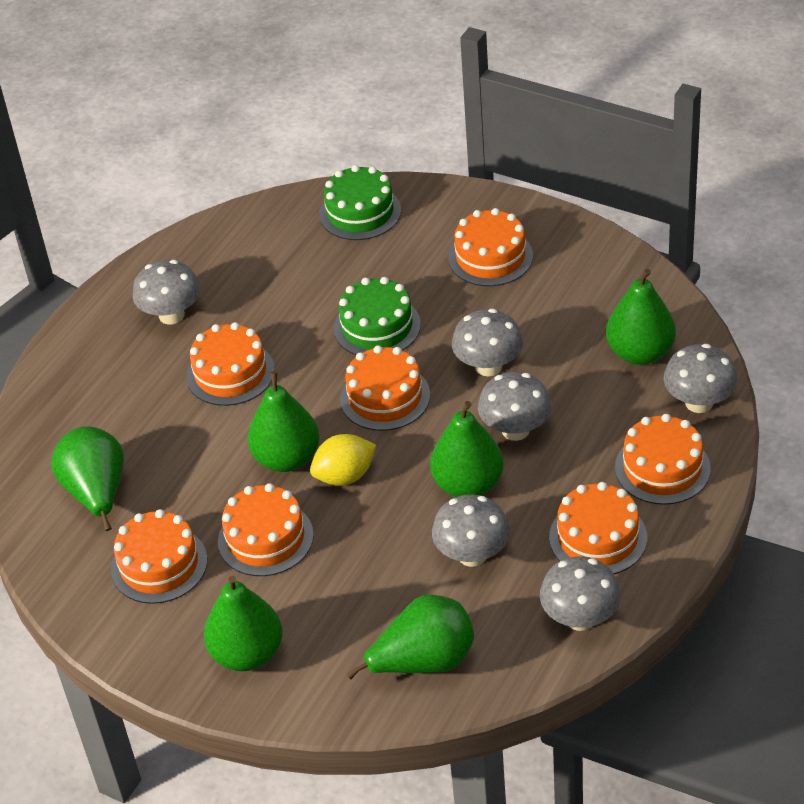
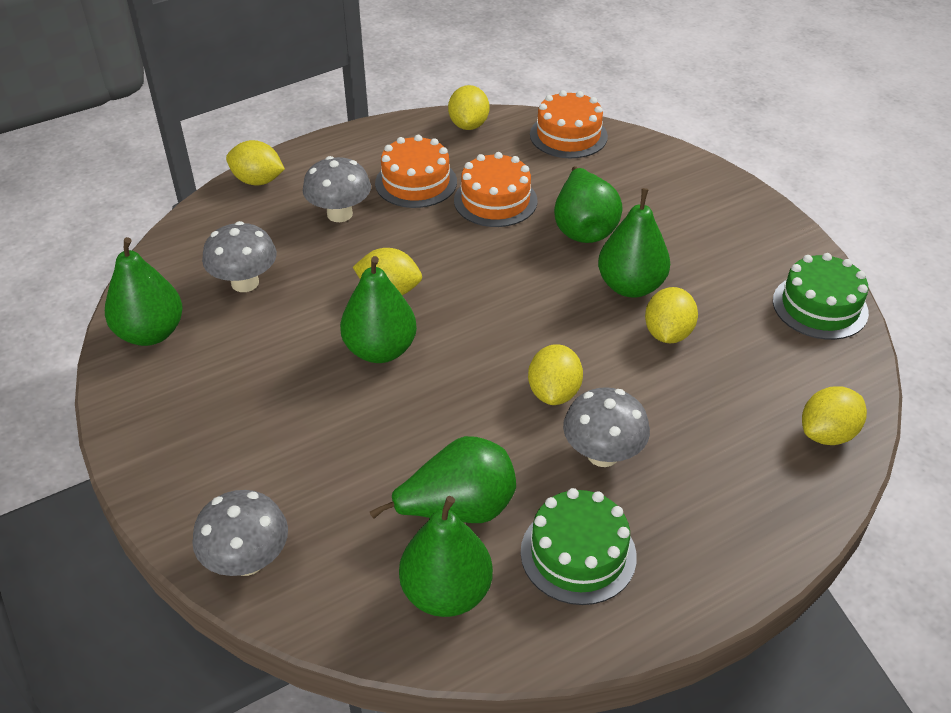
grey mushroom: [133,260,200,325] [432,494,510,567] [452,309,523,376] [478,372,552,441] [540,556,621,631] [664,344,738,413] = 6 -> [192,490,288,576] [202,221,277,292] [303,156,371,222] [563,387,650,467] = 4
orange cake: [111,509,207,604] [186,322,275,406] [218,483,314,576] [340,345,430,431] [448,208,533,286] [549,482,647,574] [615,414,711,505] = 7 -> [375,135,457,208] [454,152,537,227] [530,90,608,158] = 3
yellow lemon: [310,434,376,486] = 1 -> [226,140,285,185] [353,248,422,295] [448,85,489,130] [528,344,583,405] [645,287,698,343] [802,386,867,445] = 6

